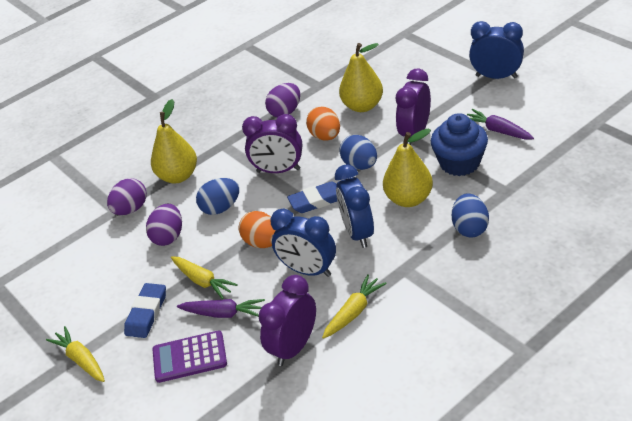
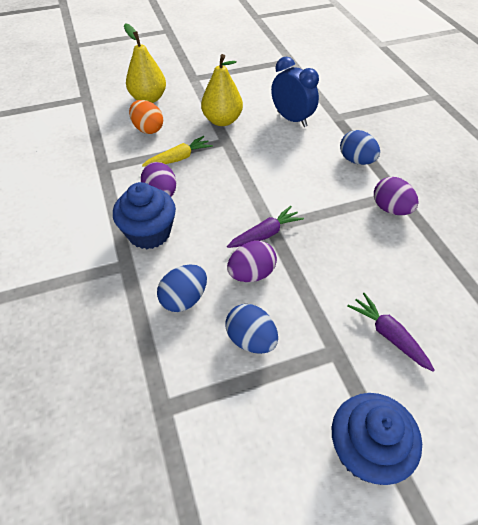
blue clock: [270,209,336,277] [335,164,374,248] [469,21,524,79] = 3 -> [271,57,319,127] = 1
blue cupcake: [431,113,488,176] = 1 -> [113,182,176,249] [332,393,422,485] = 2
blue eraser: [124,283,166,338] [287,181,337,213] = 2 -> none = 0
orange egg: [239,211,276,248] [306,107,340,141] = 2 -> [129,100,163,134] = 1
purple calculator: [153,330,227,383] = 1 -> none = 0
purple clock: [242,114,302,173] [259,275,316,366] [396,68,431,145] = 3 -> none = 0
yellow carrot: [46,326,105,382] [171,256,238,299] [322,274,387,339] = 3 -> [142,136,213,166] = 1
yellow pear: [151,99,197,183] [339,43,383,112] [383,129,433,207] = 3 -> [124,23,166,103] [201,54,243,126] = 2

